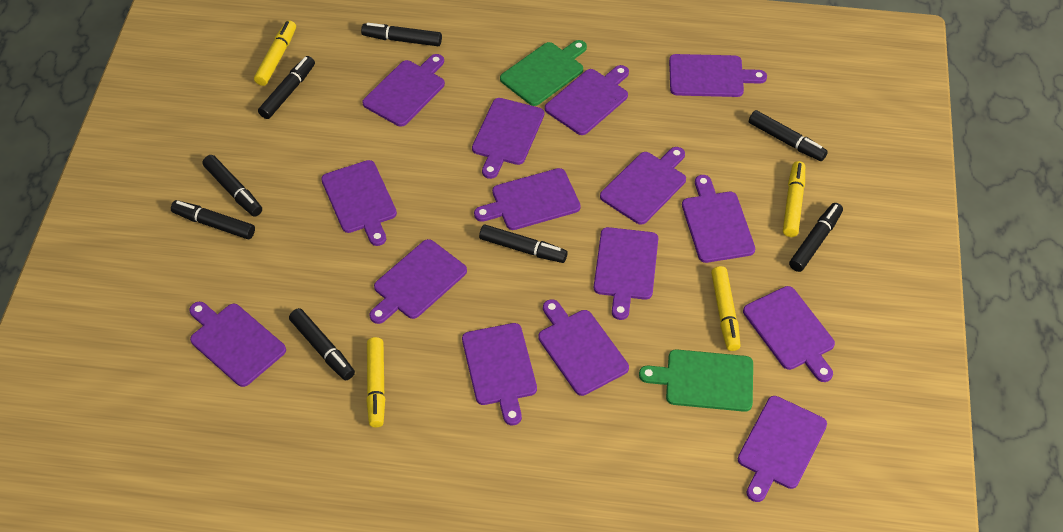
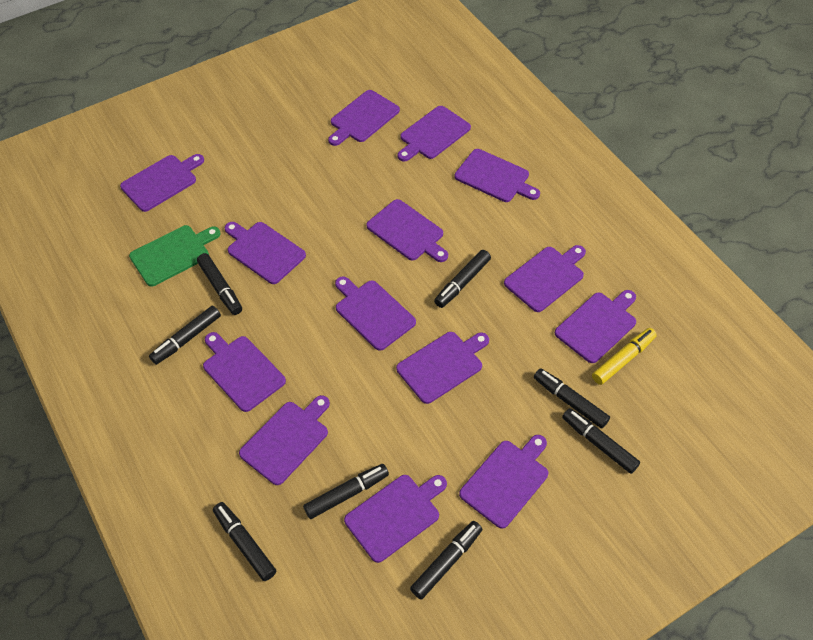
green cutting board: [500,40,587,106] [639,349,753,412] = 2 -> [129,225,220,287] = 1
purple cutting board: [189,302,286,387] [321,160,397,246] [362,54,445,127] [369,239,467,324] [462,323,537,425] [472,98,544,179] [474,168,581,230] [538,299,629,396] [545,65,629,135] [594,227,658,320] [600,147,686,225] [669,54,767,97] [682,175,755,263] [738,396,827,502] [743,286,835,382] = 15 -> [120,154,204,212] [203,332,286,412] [224,222,306,284] [239,395,330,485] [328,90,400,146] [335,276,416,351] [344,475,447,563] [366,199,448,262] [396,332,489,404] [397,106,471,162] [454,149,540,202] [459,435,548,529] [504,245,586,312] [555,290,636,363] = 14
yellow marker: [254,20,296,86] [366,337,385,427] [711,266,741,351] [783,161,805,237] = 4 -> [592,328,657,385] = 1

